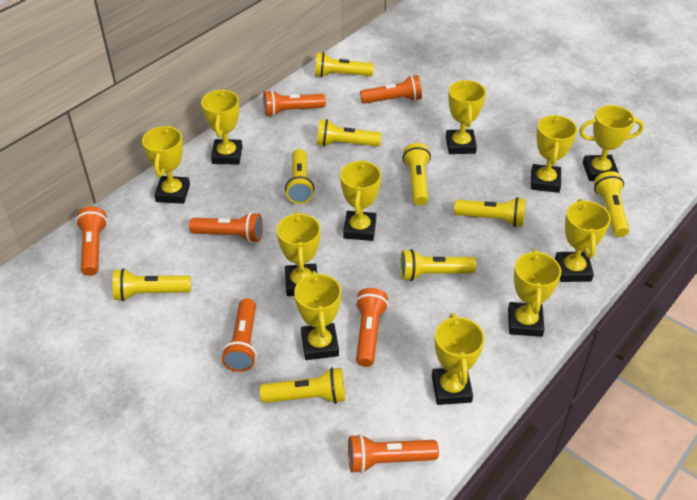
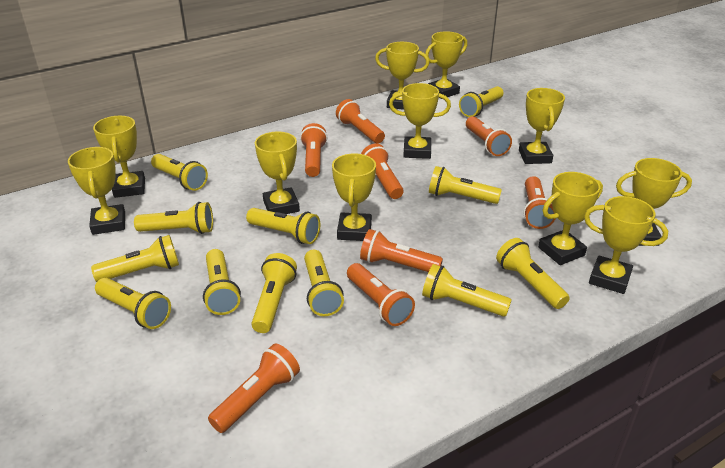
orange flashlight: [76,206,108,276] [189,212,263,243] [222,298,257,372] [263,90,326,117] [348,434,439,473] [355,288,389,367] [360,75,422,104] = 7 -> [208,344,300,433] [300,123,327,177] [336,99,385,143] [347,263,415,326] [360,229,443,272] [361,144,404,199] [466,116,512,156] [524,176,555,229] = 8
yellow flashlight: [113,268,191,301] [260,367,345,404] [285,149,315,204] [315,52,374,78] [317,119,382,147] [400,249,476,281] [402,143,431,205] [454,197,526,227] [594,171,629,237] = 9 -> [91,235,179,282] [95,278,171,329] [134,202,213,234] [151,154,208,191] [203,249,241,315] [246,208,320,244] [252,253,297,333] [304,250,344,316] [422,264,512,317] [429,166,502,204] [459,86,504,117] [496,238,570,309] = 12

